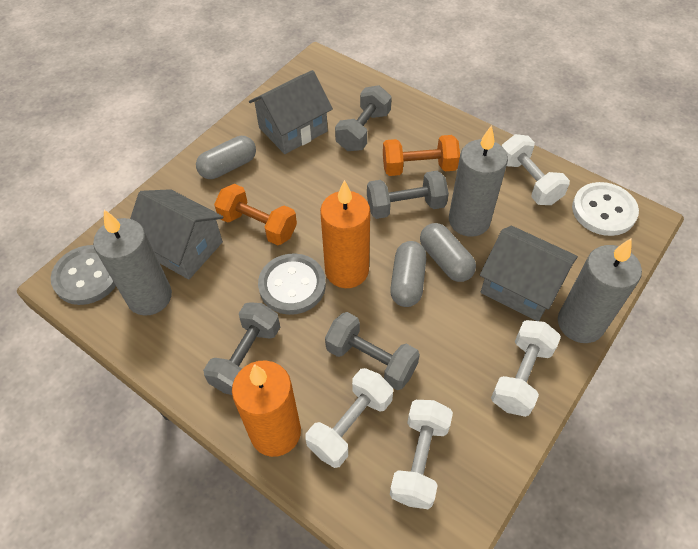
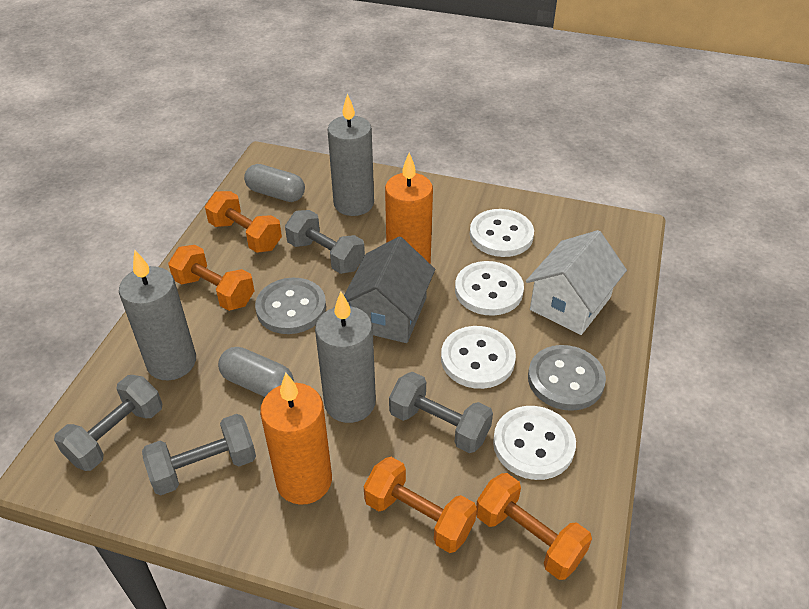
grey capsule: [196,136,256,179] [390,241,426,307] [420,223,476,282] = 3 -> [218,347,294,397] [244,164,305,202] = 2
grey house: [130,189,223,279] [249,70,333,154] [480,226,578,321] = 3 -> [344,237,435,343] = 1
orange dumbbell: [214,184,297,245] [383,135,460,176] = 2 -> [168,245,254,311] [205,191,282,253] [364,457,477,553] [476,473,592,580] = 4
white button: [572,182,639,236] = 1 -> [441,326,516,389] [455,261,524,316] [470,209,534,257] [493,406,576,480] = 4
white dumbbell: [306,368,393,468] [390,400,453,509] [491,320,561,417] [502,134,570,205] = 4 -> none = 0
white house: none = 0 -> [526,230,627,335] = 1

